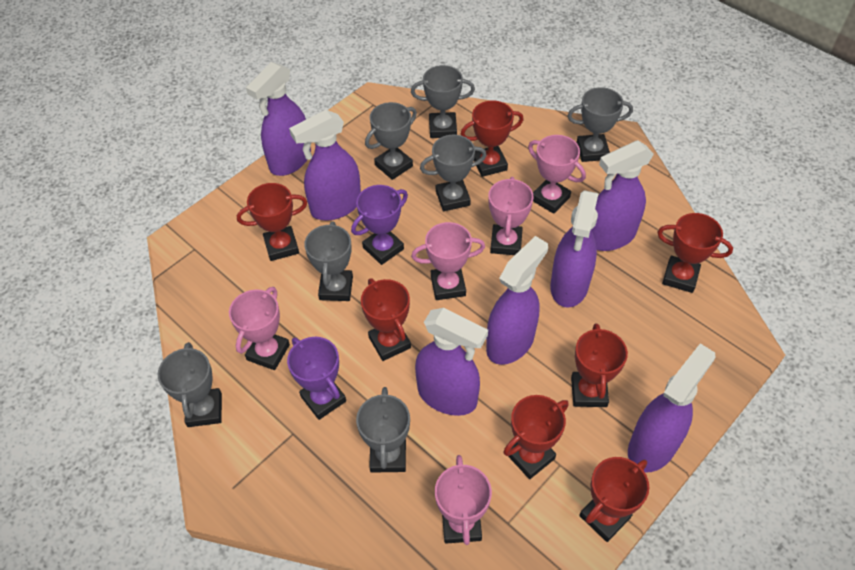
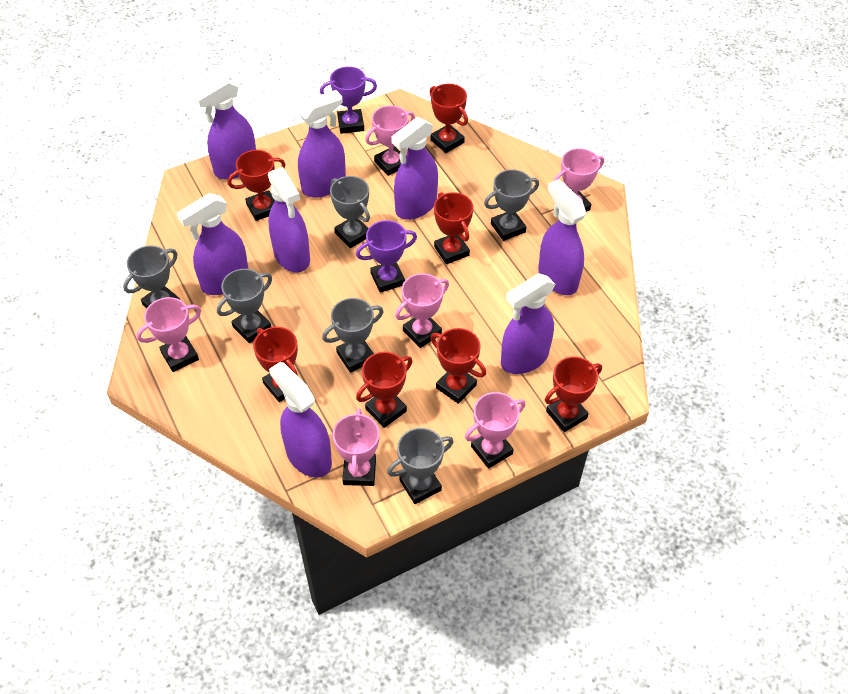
grey trophy: [158,342,222,427] [304,222,353,301] [356,387,410,473] [365,102,417,180] [411,65,475,138] [420,135,486,211] [567,87,633,162] = 7 -> [123,245,180,308] [217,269,272,343] [322,298,384,373] [330,176,370,248] [387,428,454,504] [484,169,539,241] = 6
pink trophy: [229,287,290,370] [411,222,485,300] [435,455,492,545] [488,177,534,255] [528,135,586,214] = 5 -> [137,297,201,372] [333,409,379,486] [365,105,415,176] [395,273,449,348] [465,392,525,468] [554,148,604,212] = 6
purple spray bottle: [246,62,311,176] [289,110,361,220] [415,308,488,416] [486,236,548,365] [550,190,599,308] [591,140,654,251] [628,343,716,473] = 7 -> [177,193,248,295] [193,77,256,180] [268,167,310,272] [269,361,332,477] [298,90,346,198] [391,117,438,220] [501,273,556,374] [538,179,586,295] = 8

